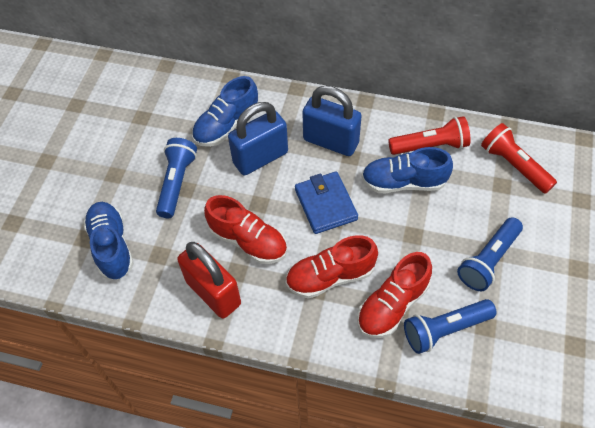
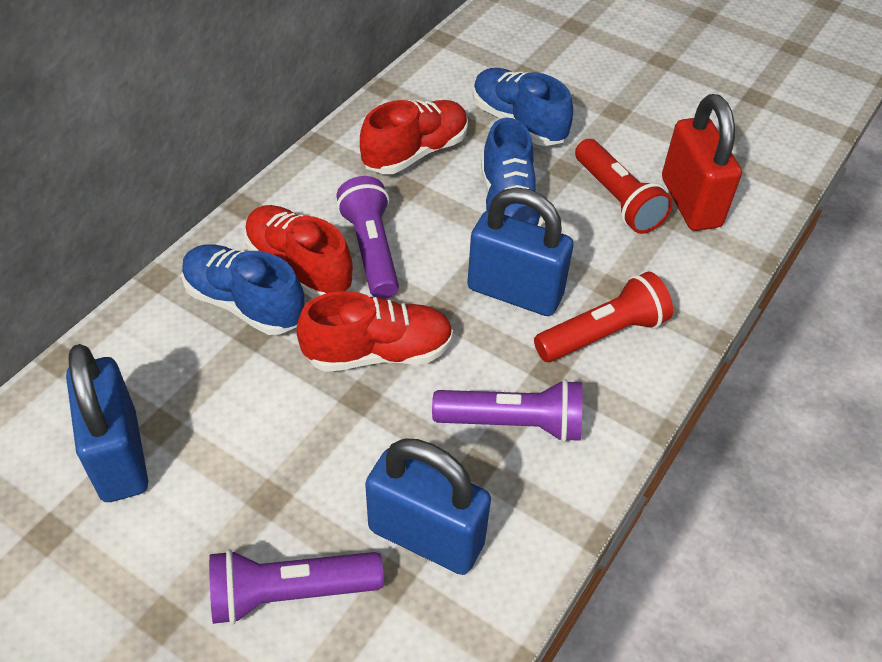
blue flashlight: [156,138,197,218] [404,299,496,354] [457,217,523,291] = 3 -> none = 0
blue padlock: [228,102,288,175] [302,86,362,156] = 2 -> [66,344,148,502] [365,438,491,575] [467,187,573,316] = 3
blue wallet: [295,171,358,234] = 1 -> none = 0
purple flashlight: none = 0 -> [209,549,384,624] [337,176,399,299] [432,379,582,443] = 3

